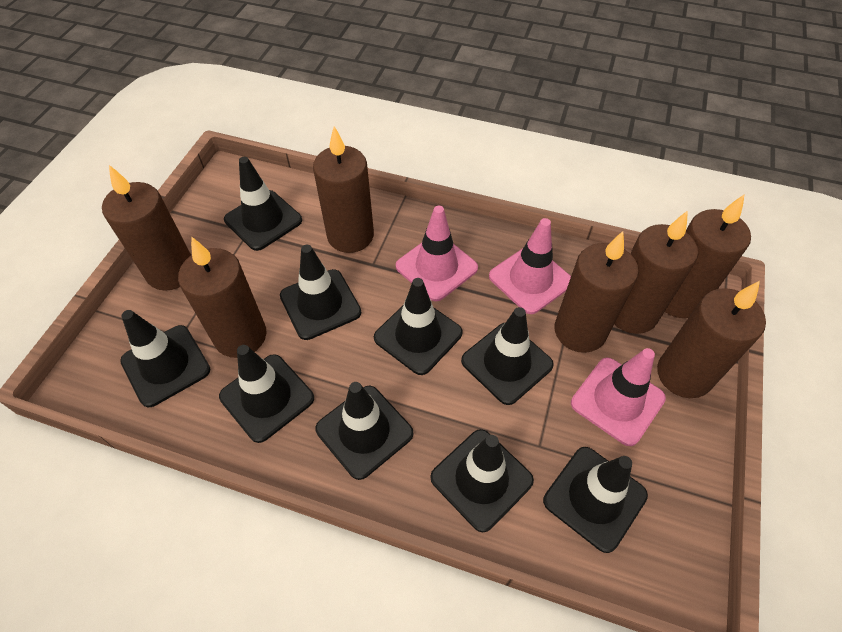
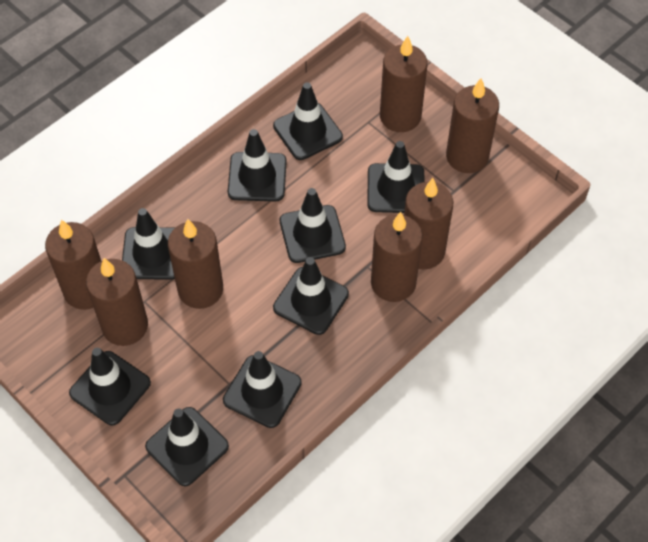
pink traffic cone: [396,206,478,301] [489,218,571,314] [571,348,666,446] = 3 -> none = 0

